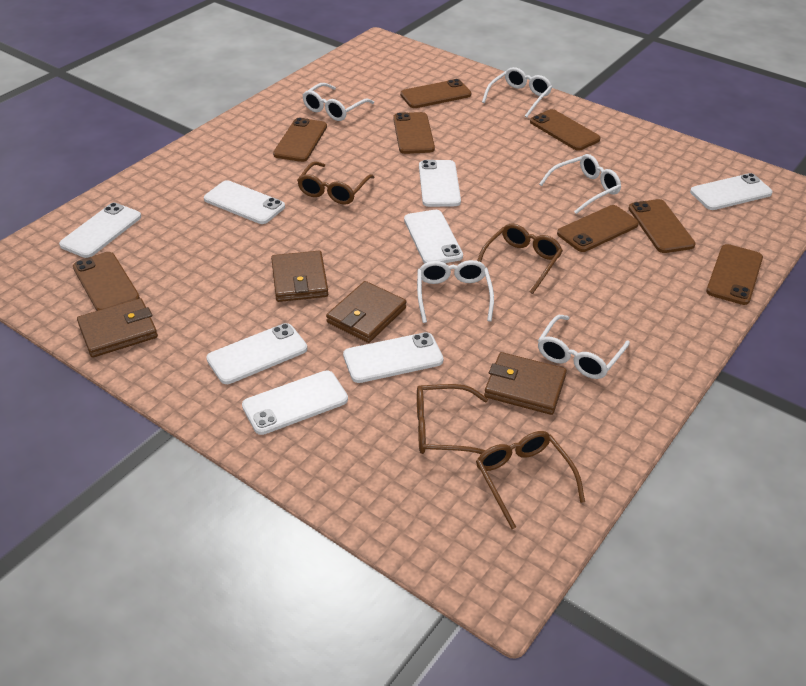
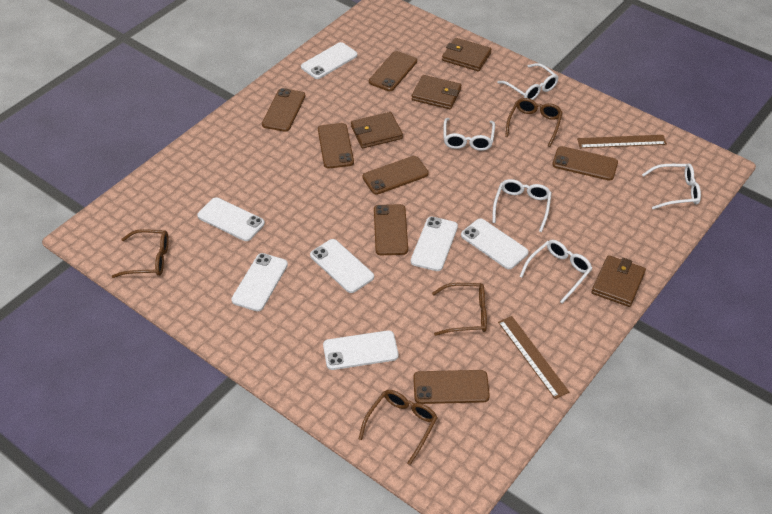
brown phone: [73,252,140,311] [273,118,327,162] [393,112,435,154] [400,79,471,108] [530,109,601,151] [557,205,639,252] [628,199,696,253] [706,244,763,305] = 8 -> [262,88,305,132] [318,123,354,168] [362,156,429,195] [369,51,417,91] [374,204,408,255] [413,370,490,404] [552,146,618,181] = 7
brown ruler: none = 0 -> [498,316,569,399] [577,135,667,148] = 2
white phone: [59,203,141,258] [204,180,285,224] [206,323,307,384] [242,370,348,435] [343,332,443,383] [404,210,463,264] [419,160,461,207] [690,173,773,210] = 8 -> [197,197,265,241] [231,253,288,311] [301,42,357,79] [310,239,374,293] [323,330,399,370] [411,216,458,271] [461,218,529,269] = 7

